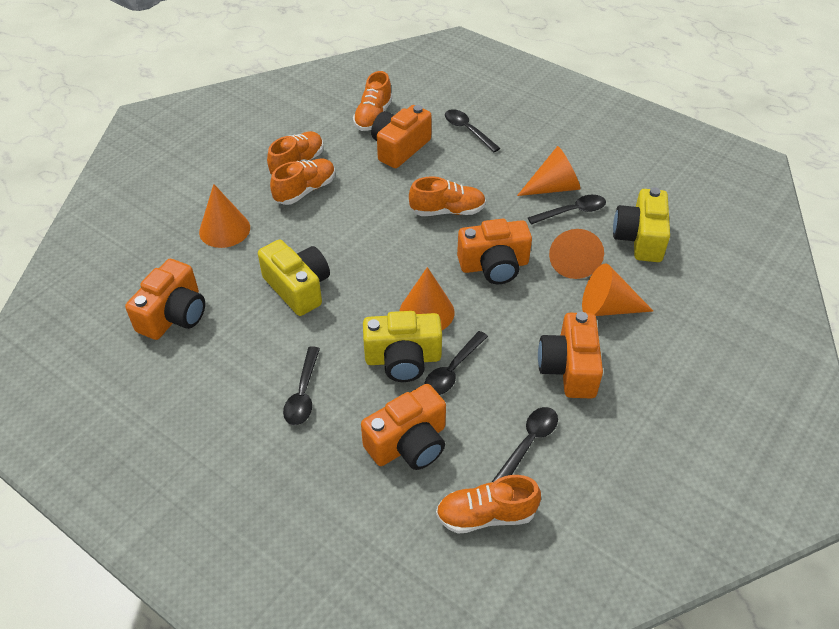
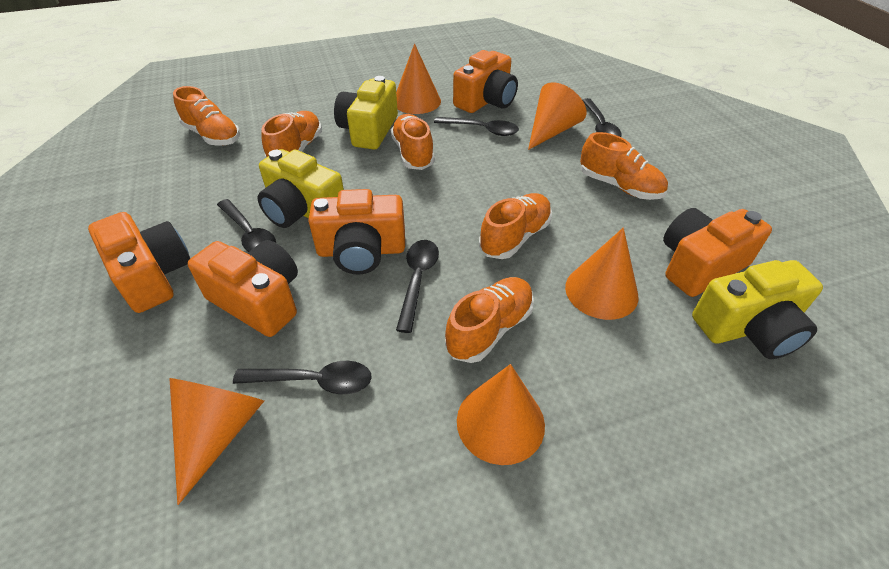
orange shoe: [267,131,324,175] [270,158,335,205] [353,71,393,131] [409,177,486,216] [436,475,541,534] = 5 -> [173,86,240,146] [261,111,322,157] [391,114,435,170] [445,277,534,363] [479,193,552,259] [580,132,668,200] = 6

